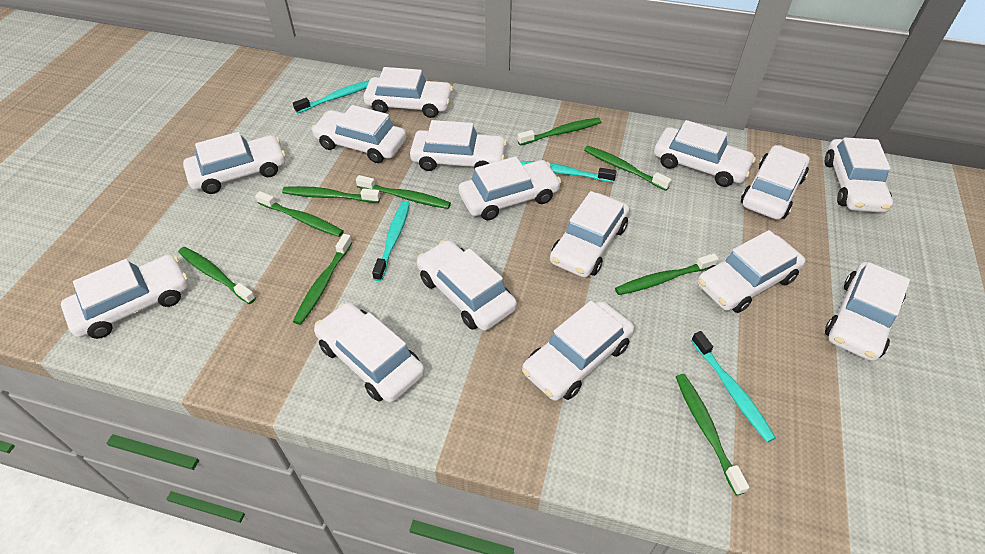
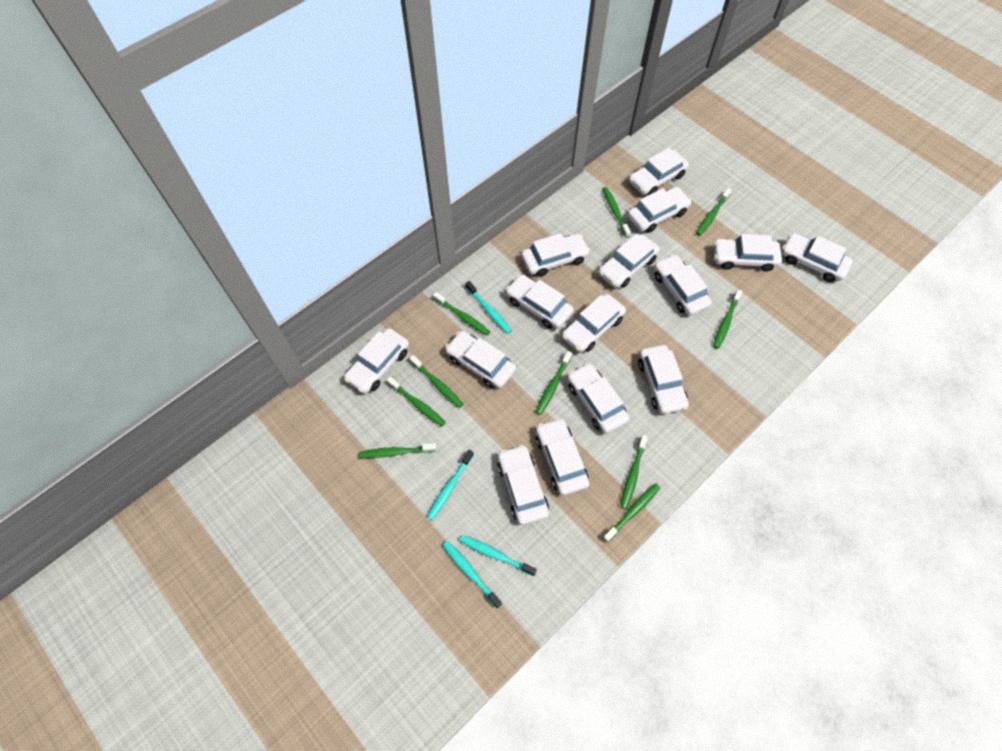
green toothbrush: [178,247,256,304] [255,191,344,237] [282,186,380,203] [293,234,353,325] [356,175,451,209] [517,118,601,145] [584,146,672,191] [615,253,719,295] [676,374,749,495] = 9 -> [359,443,436,458] [387,377,446,427] [409,355,463,408] [433,292,490,336] [536,351,572,415] [602,187,631,238] [603,483,660,543] [620,435,648,509] [696,188,732,236] [713,289,743,349] = 10

